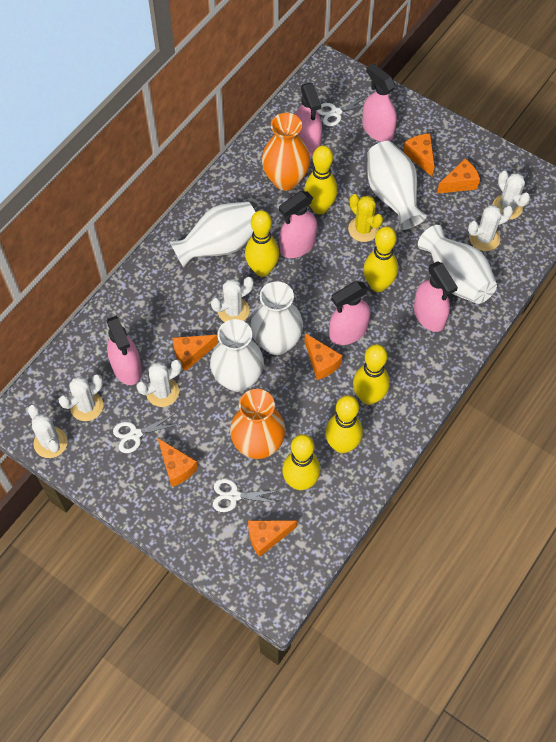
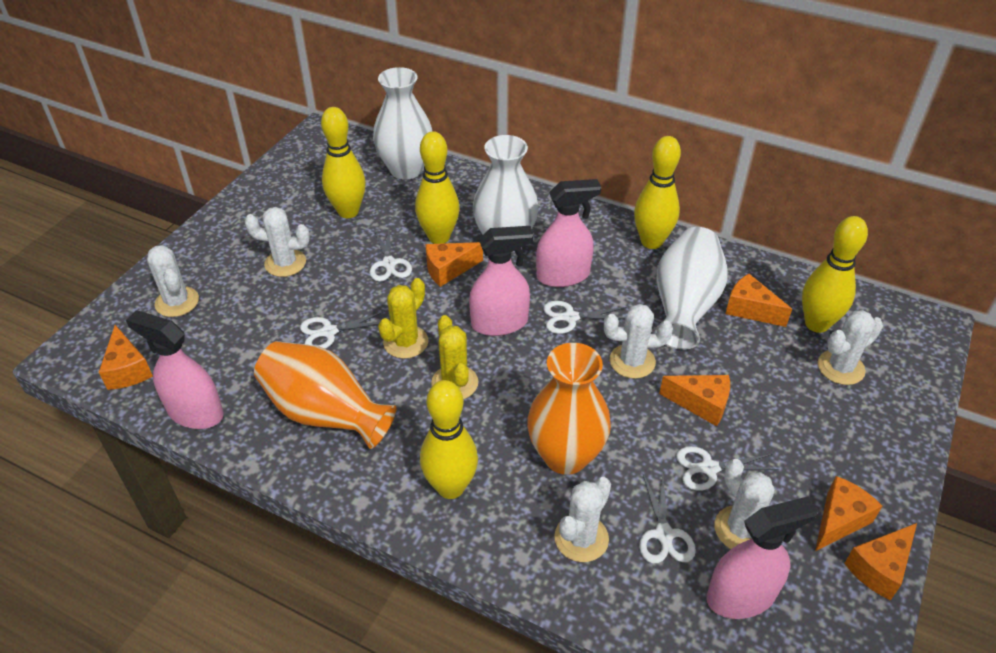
pink spray bottle: [107,315,142,385] [279,191,317,258] [295,83,322,156] [329,281,370,345] [362,63,397,142] [414,261,458,332] = 6 -> [126,311,224,429] [469,226,534,336] [536,179,601,287] [707,496,818,619] = 4
white scissors: [113,414,180,453] [213,479,278,512] [317,96,368,126] = 3 -> [300,311,385,349] [370,229,412,282] [543,301,627,334] [639,474,696,564] [676,446,779,491] = 5
white vase: [169,201,255,268] [210,319,264,392] [250,281,303,355] [367,141,427,230] [418,225,497,304] = 5 -> [373,67,432,180] [473,135,539,252] [655,227,728,350] = 3
yellow bowling pin: [245,210,279,277] [282,434,320,490] [304,145,338,214] [325,395,363,453] [353,344,390,405] [363,226,398,292] = 6 -> [321,107,366,218] [415,131,460,244] [420,380,478,499] [634,136,681,249] [802,216,868,333] = 5
yellow cactus: [348,194,383,242] = 1 -> [378,278,428,359] [431,315,478,399] = 2

